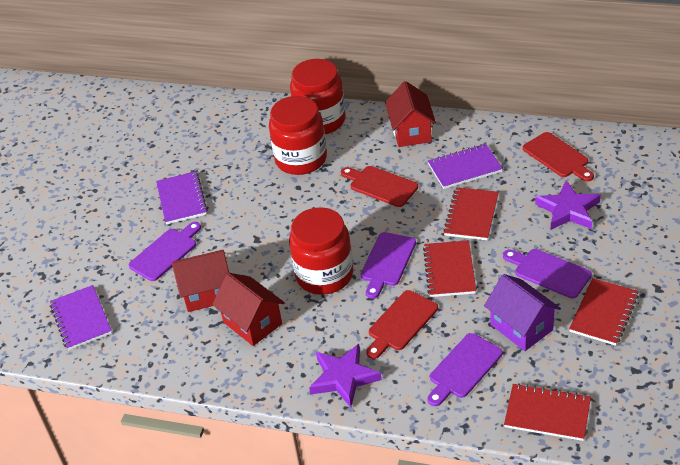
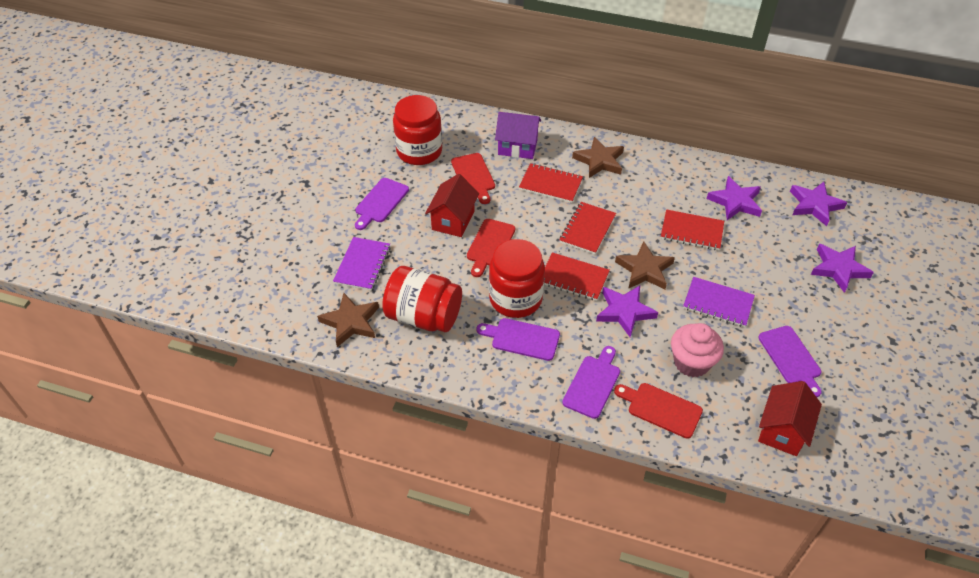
brown star: none = 0 -> [317,293,379,347] [572,137,624,178] [615,242,675,289] = 3
pink cupcake: none = 0 -> [671,323,724,377] = 1
purple notebook: [50,285,112,350] [156,171,208,224] [428,144,503,189] = 3 -> [333,237,391,291] [683,277,755,327] = 2
purple star: [309,344,382,408] [535,181,601,230] = 2 -> [596,286,658,337] [707,176,762,220] [790,182,847,226] [811,244,874,293] = 4
red house: [172,250,229,312] [212,273,285,346] [385,81,436,147] = 3 -> [425,174,479,237] [758,381,822,456] = 2

